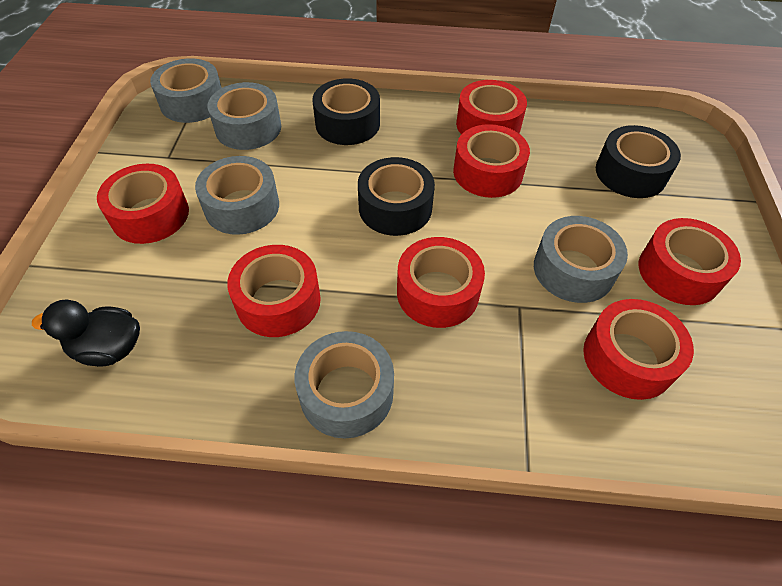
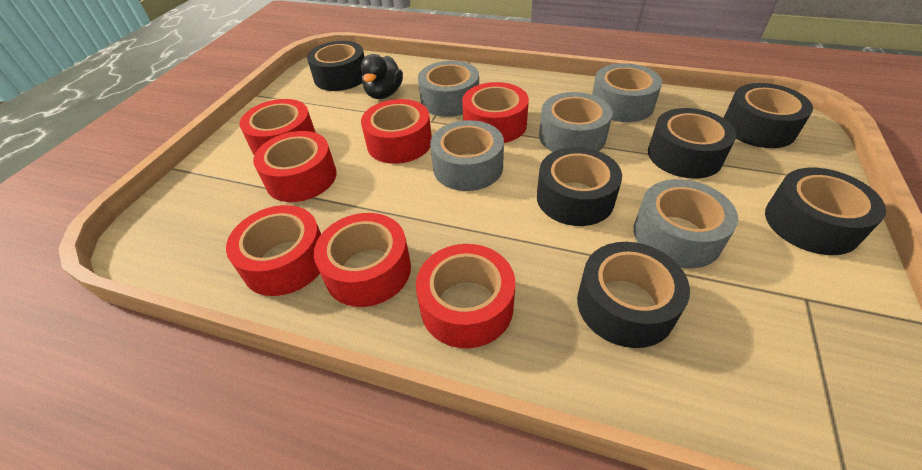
black tape: [312,78,380,145] [358,157,435,236] [596,125,681,198] = 3 -> [307,41,365,91] [537,147,622,226] [577,242,690,348] [648,108,736,178] [724,83,813,148] [765,168,886,255] = 6

